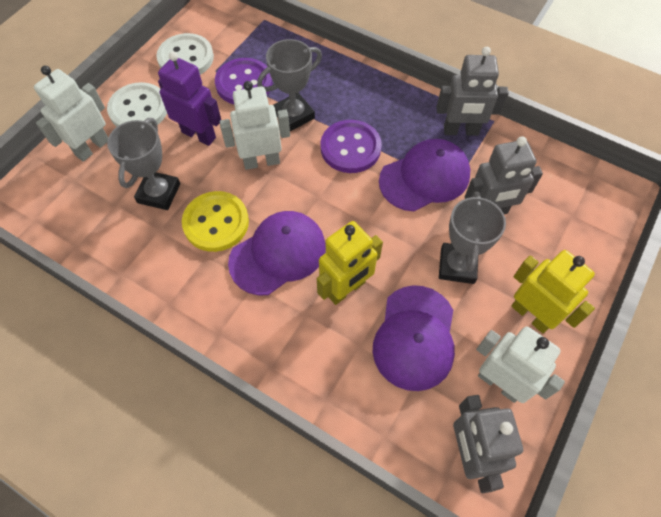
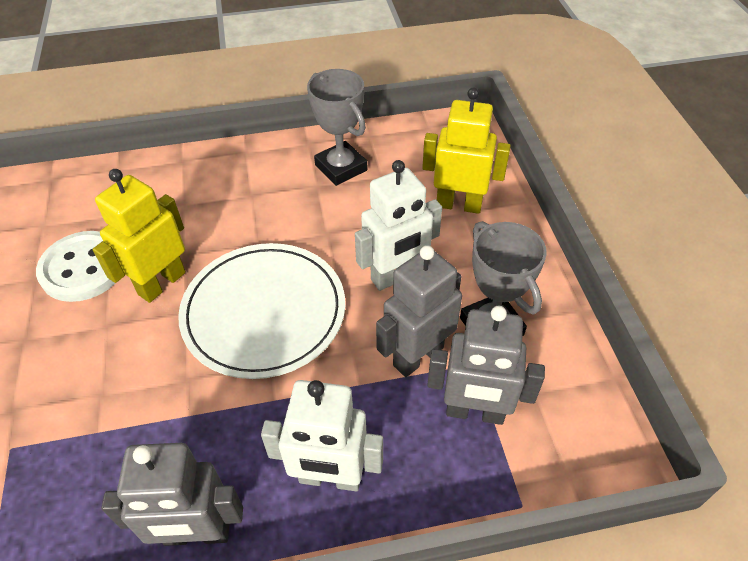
grey trophy: [107,118,180,210] [257,39,322,131] [439,191,506,284] = 3 -> [307,69,367,186] [460,221,547,336] = 2
purple button: [215,58,272,104] [320,120,382,173] = 2 -> none = 0
purple cap: [228,211,326,295] [373,285,455,391] [379,139,471,211] = 3 -> none = 0
purple robot: [158,52,221,146] = 1 -> none = 0
white button: [107,82,167,127] [157,33,214,75] = 2 -> [36,231,115,302] = 1
white plate: none = 0 -> [178,243,345,379] = 1
white robot: [34,66,108,162] [220,81,290,170] [476,326,565,403] = 3 -> [261,380,383,491] [355,160,442,291] = 2
yellow button: [182,191,249,252] = 1 -> none = 0

